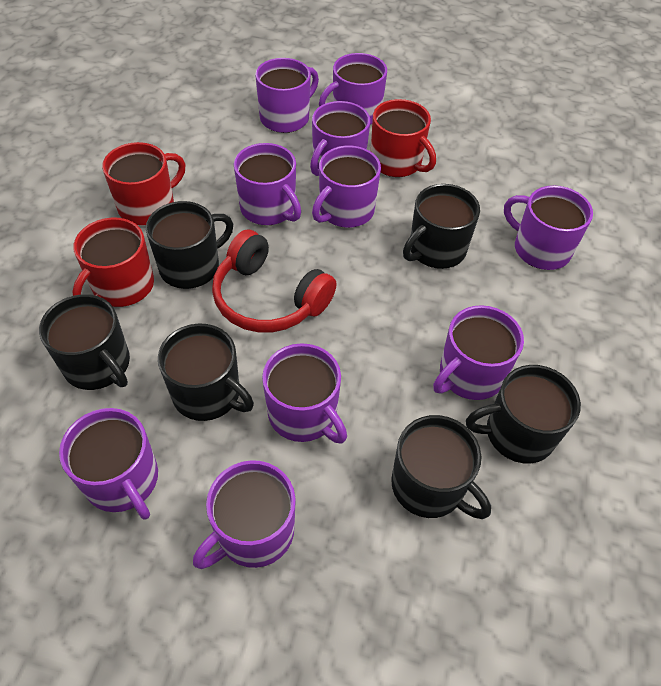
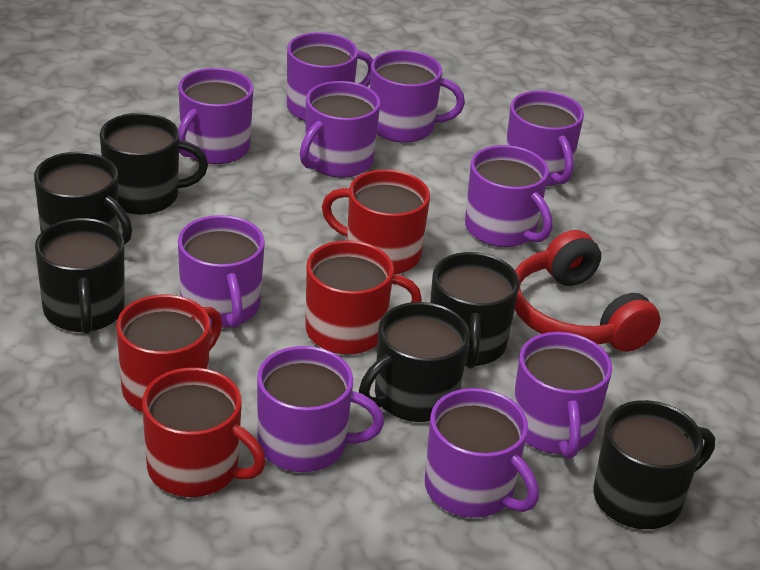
red mug: [72,218,154,307] [102,142,185,225] [371,99,436,177] = 3 -> [116,295,222,412] [142,367,266,497] [305,240,422,355] [322,169,430,275] = 4

